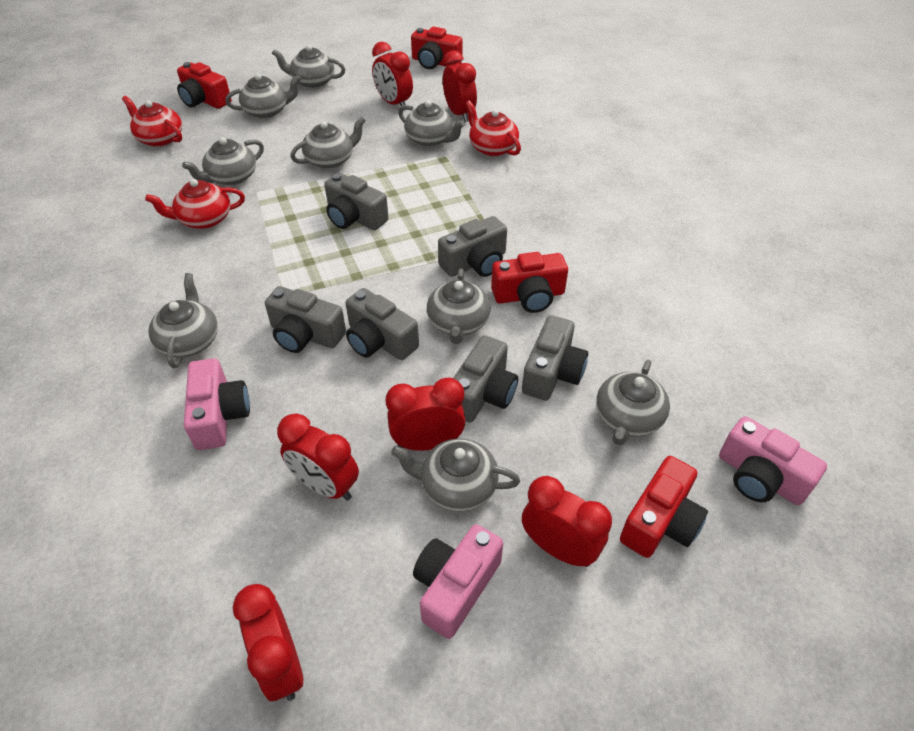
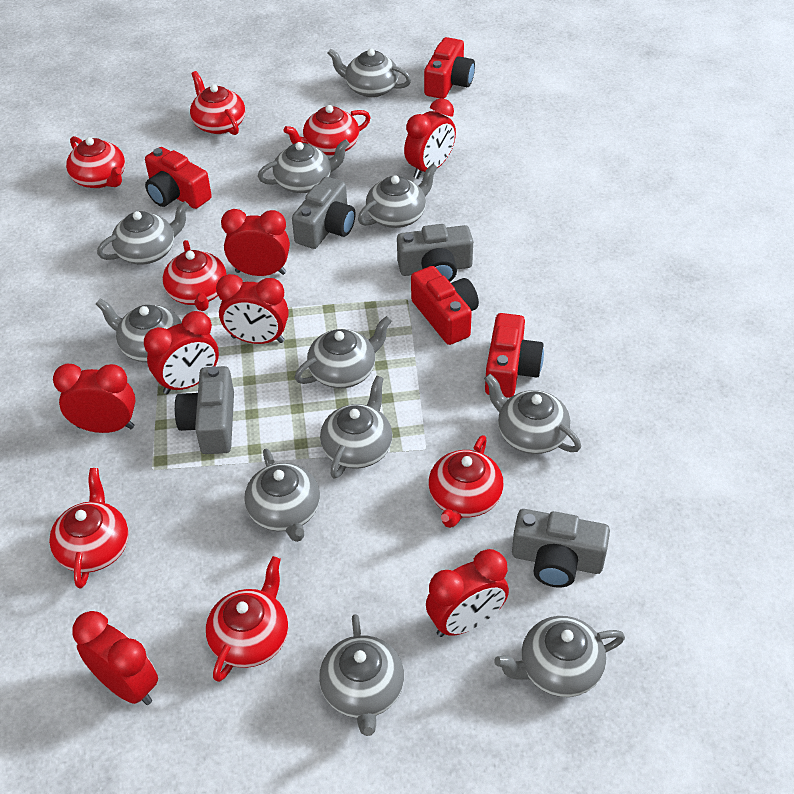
grey camera: [265,286,346,353] [324,173,389,230] [346,288,419,360] [438,216,507,277] [453,335,518,422] [522,315,588,400] = 6 -> [175,366,234,454] [292,177,355,249] [397,224,473,282] [512,509,610,588] = 4
grey teapot: [149,273,218,368] [182,137,264,185] [225,73,301,119] [272,45,345,88] [290,117,366,169] [391,439,520,512] [398,100,465,147] [427,269,491,344] [596,360,670,445] = 9 -> [96,299,182,362] [97,201,190,265] [244,449,320,542] [258,139,350,193] [295,316,392,388] [319,614,404,736] [320,376,393,479] [328,49,411,98] [358,164,438,228] [484,374,581,454] [494,616,625,697] = 11
pink camera: [184,358,250,450] [413,524,503,639] [719,416,827,505] = 3 -> none = 0
red clock: [233,584,303,701] [277,413,359,501] [372,42,413,107] [386,378,465,451] [443,50,477,122] [522,476,612,567] = 6 -> [53,364,135,433] [72,611,158,705] [144,311,219,394] [216,274,289,344] [221,209,290,276] [404,98,456,179] [426,549,509,637] = 7
red teapot: [122,96,182,147] [145,179,245,229] [465,100,521,156] = 3 -> [49,468,128,588] [66,136,125,188] [163,240,227,311] [190,71,245,135] [206,556,288,682] [284,105,371,155] [429,435,504,528] = 7

